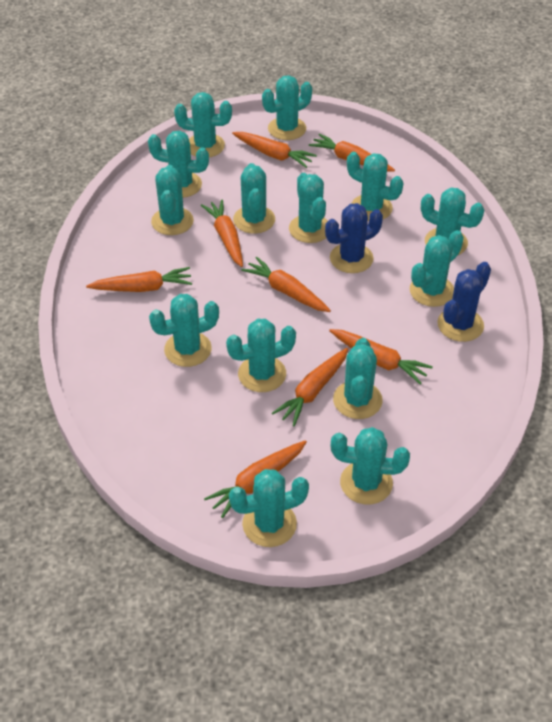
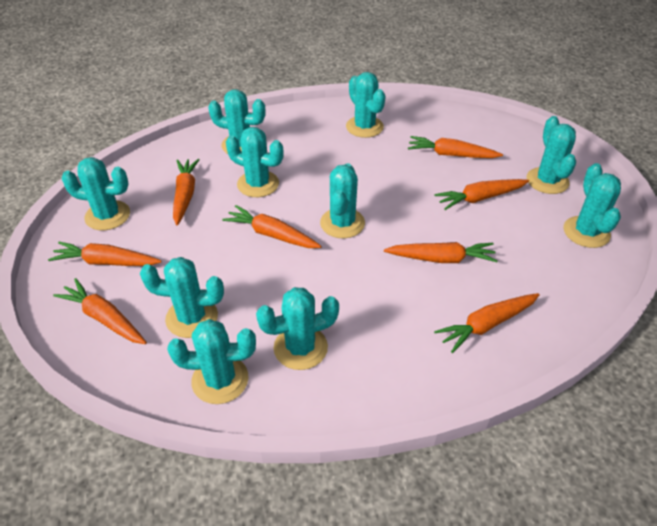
blue cactus: [325,203,383,273] [437,262,491,342] = 2 -> none = 0
turquoise cactus: [148,131,209,198] [149,294,219,367] [151,165,194,235] [174,92,232,157] [226,319,296,392] [229,469,309,547] [233,163,275,234] [262,75,312,140] [289,173,328,243] [331,427,410,505] [333,338,383,419] [347,152,403,221] [410,230,464,307] [421,188,484,255] = 14 -> [62,157,130,230] [140,257,224,338] [167,319,256,404] [208,89,266,154] [226,127,284,197] [256,287,339,370] [320,163,365,238] [346,72,386,138] [527,116,576,194] [563,163,621,248] = 10

